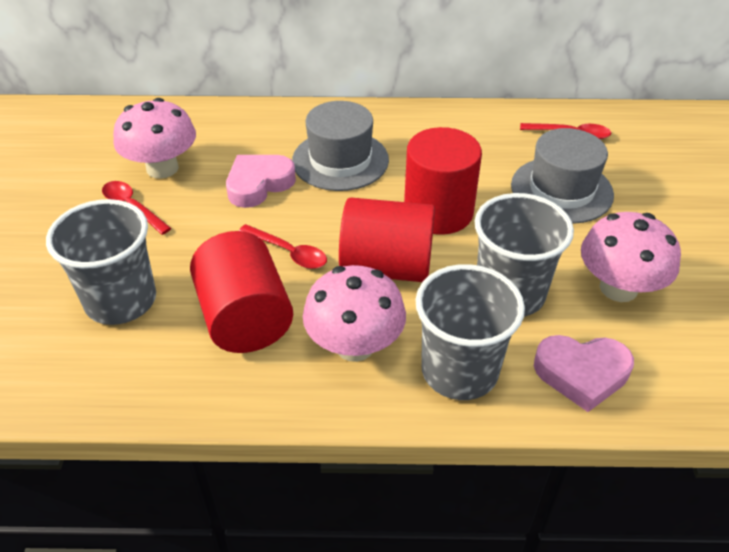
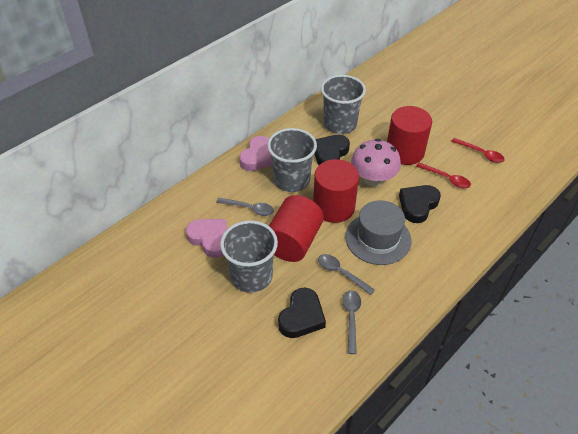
black heart: none = 0 -> [278,288,326,338] [314,135,350,165] [399,185,441,223] = 3
grey hat: [292,101,389,191] [511,128,614,224] = 2 -> [345,200,411,265] = 1
grey spoon: none = 0 -> [216,198,274,216] [318,254,375,295] [342,290,361,354] = 3
pink mushroom: [113,98,196,179] [303,265,406,362] [581,212,681,302] = 3 -> [351,139,401,187] = 1
red spoon: [102,181,171,235] [239,224,327,269] [520,123,611,139] = 3 -> [416,162,471,188] [451,138,505,163] = 2

